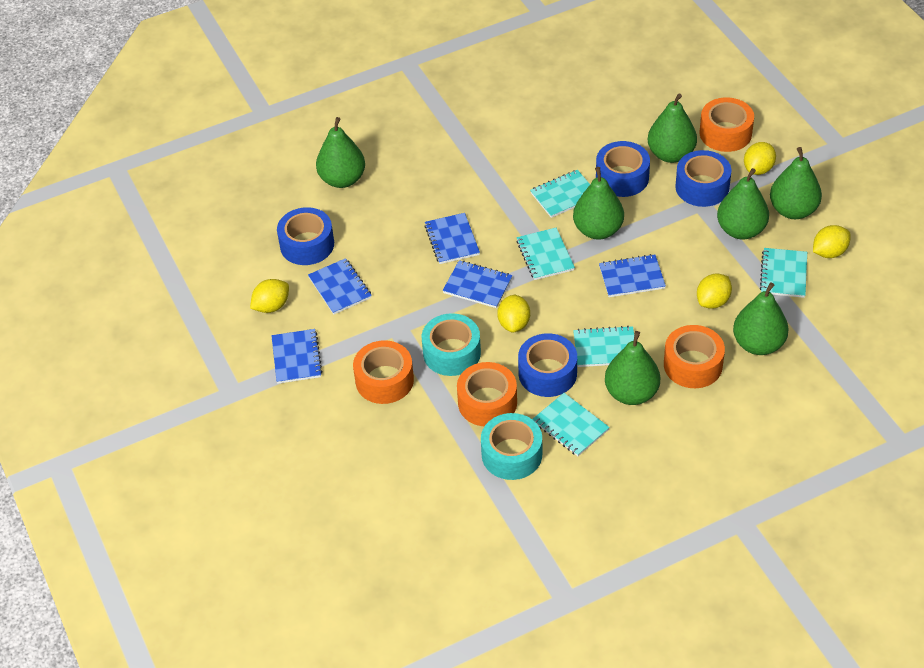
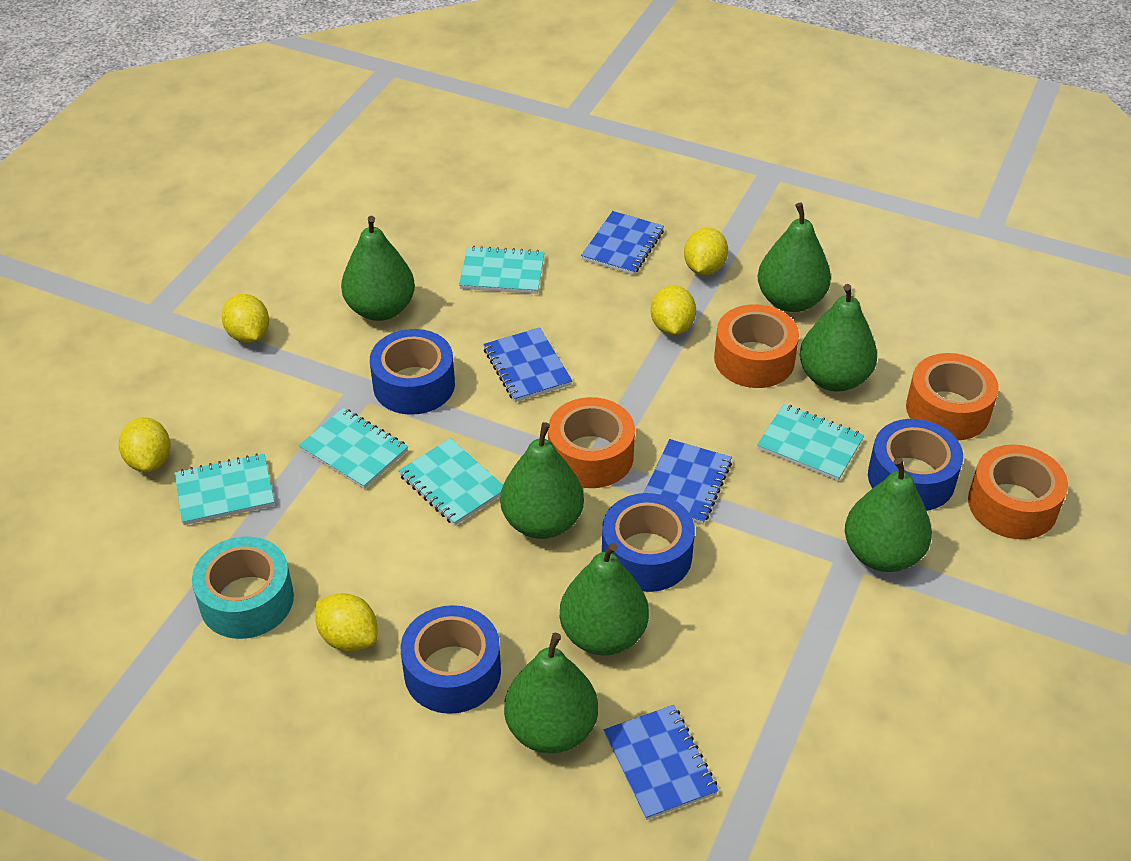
blue notebook: [271,329,323,384] [308,258,372,314] [424,213,480,264] [443,260,512,308] [599,254,666,297] = 5 -> [483,327,573,402] [581,211,664,275] [604,705,719,820] [644,439,732,524] = 4
turquoise tape: [422,313,481,376] [481,413,542,480] = 2 -> [192,536,294,639] = 1

